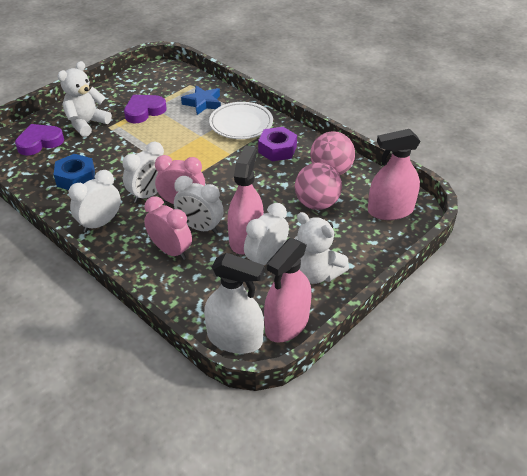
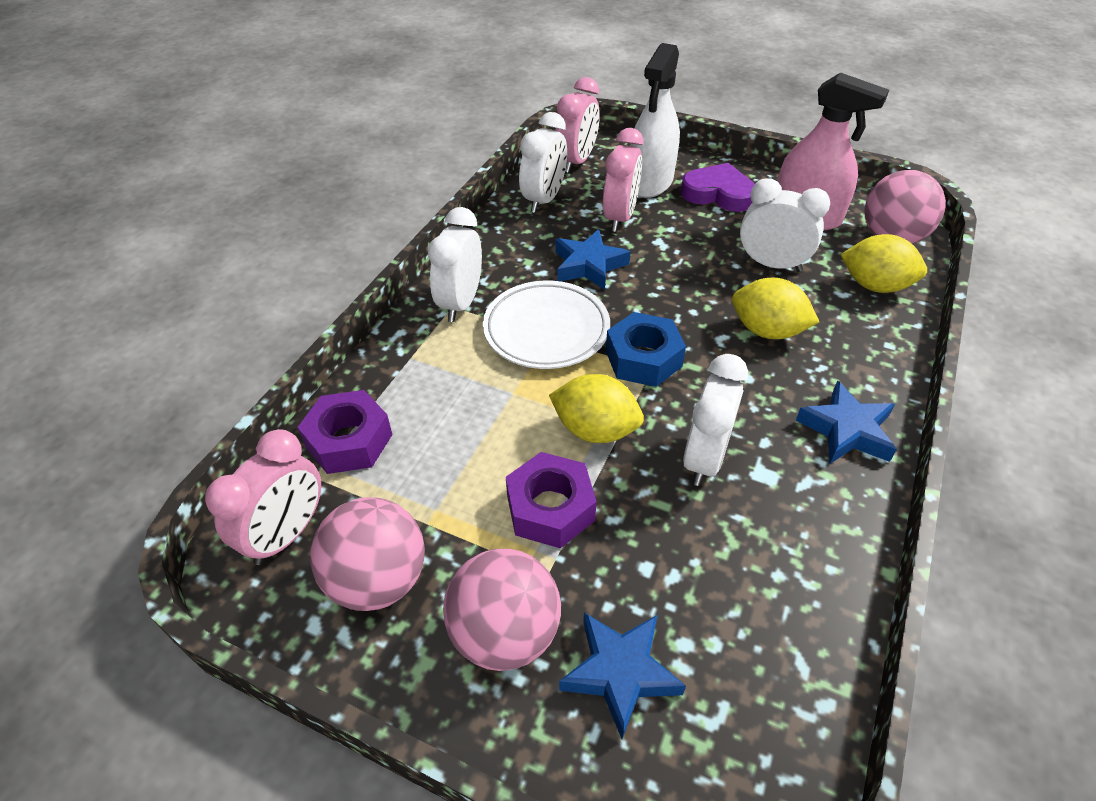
blue star: [181,86,221,115] = 1 -> [555,229,630,290] [559,612,686,739] [796,381,897,464] = 3
pink ball: [295,163,342,210] [310,131,355,175] = 2 -> [310,497,425,611] [443,549,561,671] [864,170,946,244] = 3
pink clock: [144,196,192,260] [155,155,205,204] = 2 -> [205,429,321,565] [556,77,600,173] [603,128,644,232] = 3
pink spray bottle: [227,146,264,254] [264,238,311,343] [368,129,421,220] = 3 -> [777,73,889,230] = 1
purple heart: [15,124,64,155] [124,95,166,123] = 2 -> [681,163,755,212] = 1
purple nut: [258,127,297,161] = 1 -> [297,390,393,474] [506,452,597,548] = 2
white teddy bear: [57,61,112,137] [295,212,349,284] = 2 -> none = 0
yellow lemon: none = 0 -> [549,374,644,443] [732,278,819,339] [840,234,927,293] = 3

